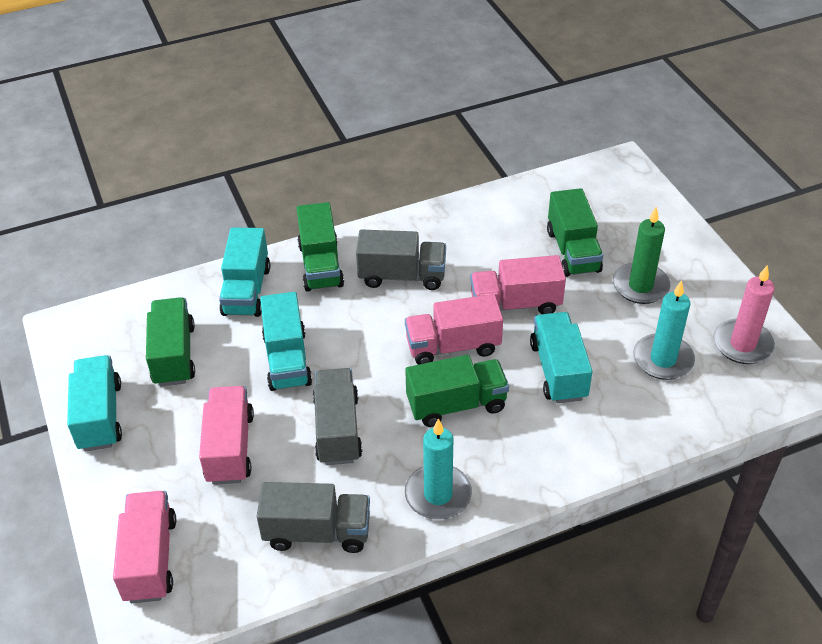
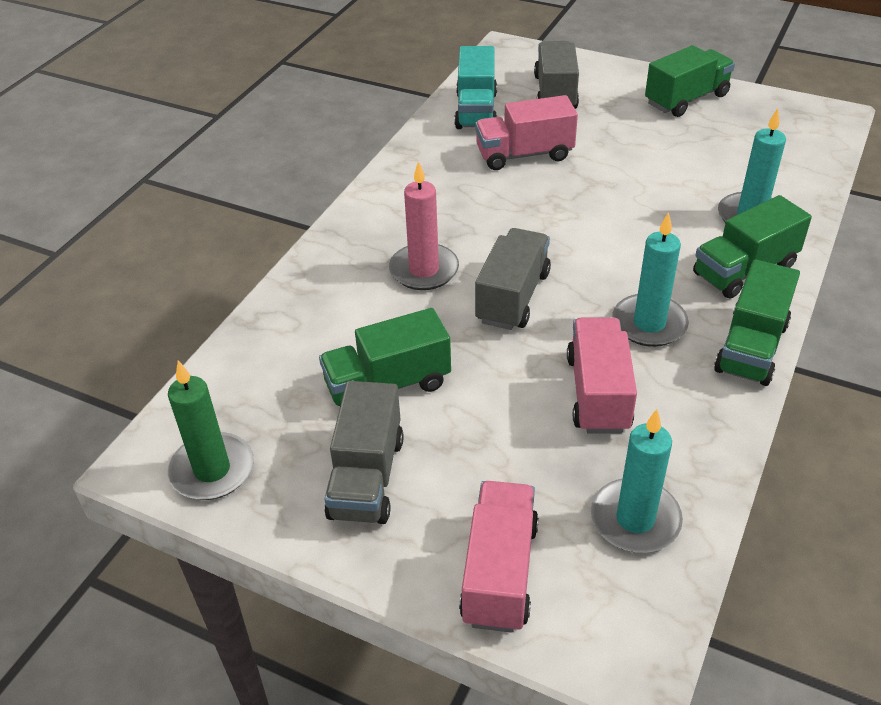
pink truck: [113,491,176,603] [199,386,254,485] [405,294,503,365] [470,255,566,314] = 4 -> [459,481,539,633] [475,95,578,170] [567,317,637,434] = 3
turquoise candle: [405,419,472,520] [633,280,695,380] = 2 -> [591,409,683,553] [613,212,689,347] [718,108,786,223] = 3
turquoise truck: [67,355,122,452] [219,227,270,317] [260,292,312,391] [530,312,593,403] = 4 -> [455,46,497,129] = 1

